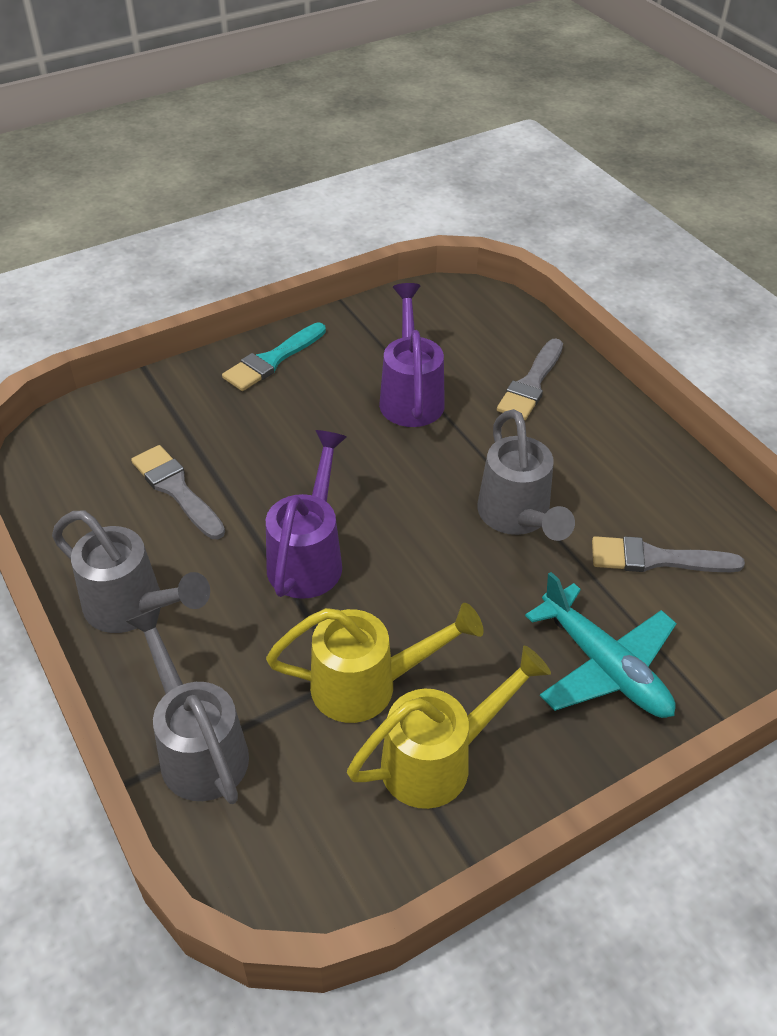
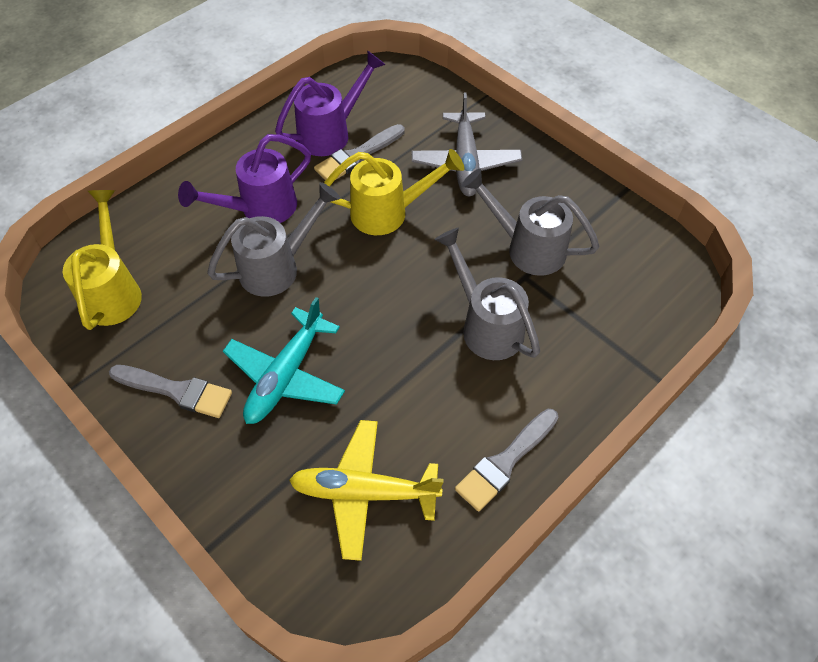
grey plane: none = 0 -> [412,92,522,196] = 1
turquoise brush: [222,323,326,391] = 1 -> none = 0
yellow plane: none = 0 -> [289,420,444,561] = 1

